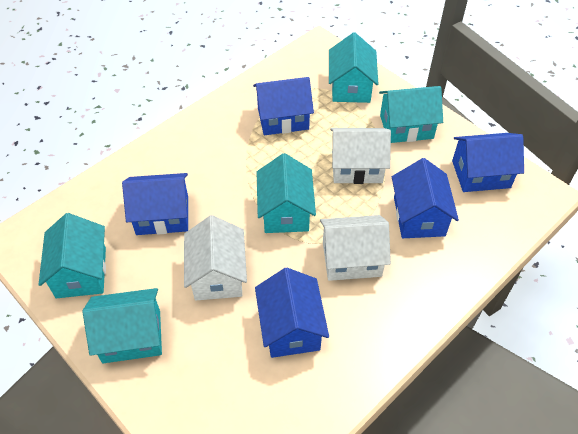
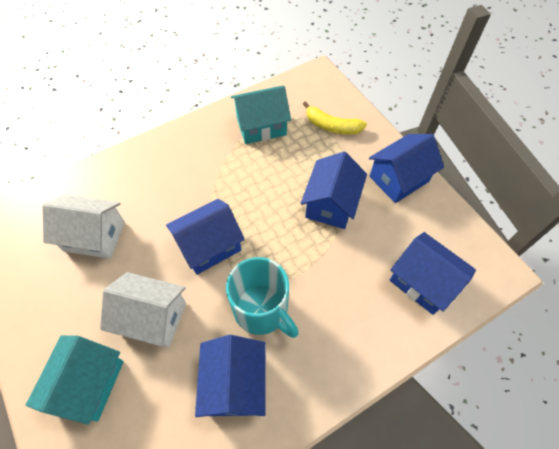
turquoise house: [38,213,106,298] [82,288,162,363] [256,153,316,233] [329,32,378,103] [379,86,443,143] = 5 -> [26,335,124,425] [231,85,291,144] = 2
turquoise mug: none = 0 -> [226,257,299,338] = 1
white house: [184,215,247,301] [320,215,391,281] [330,128,391,184] = 3 -> [42,195,125,259] [100,272,186,347] = 2
yellow banana: none = 0 -> [303,102,367,135] = 1

